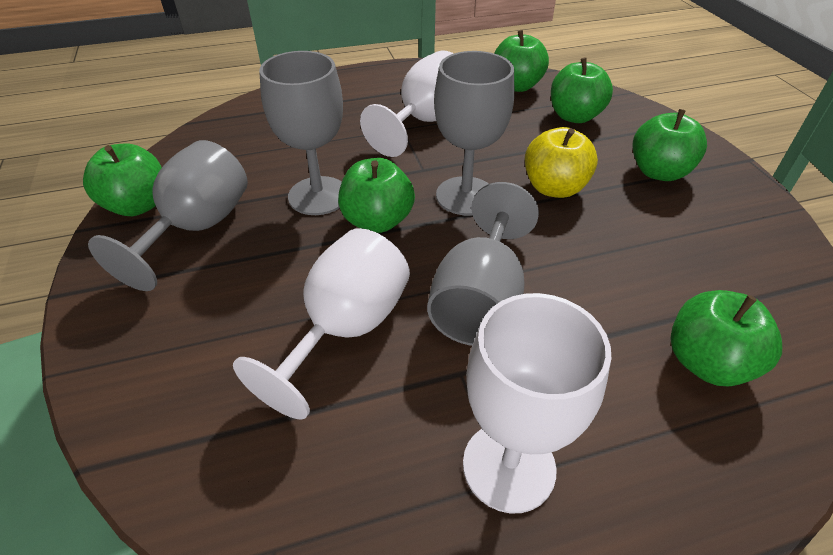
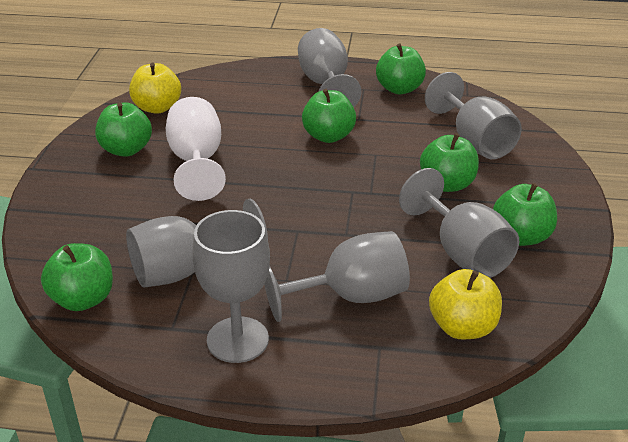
grey goblet: [88,140,248,291] [259,51,343,215] [427,182,539,346] [434,51,514,216] = 4 -> [126,199,268,288] [192,210,270,363] [264,231,410,322] [298,28,362,107] [399,168,519,278] [425,72,522,159] = 6
white goblet: [233,228,410,420] [360,51,454,157] [463,293,611,514] = 3 -> [166,97,226,201] = 1
yellow apple: [525,127,598,198] = 1 -> [129,63,181,114] [429,269,502,339] = 2

